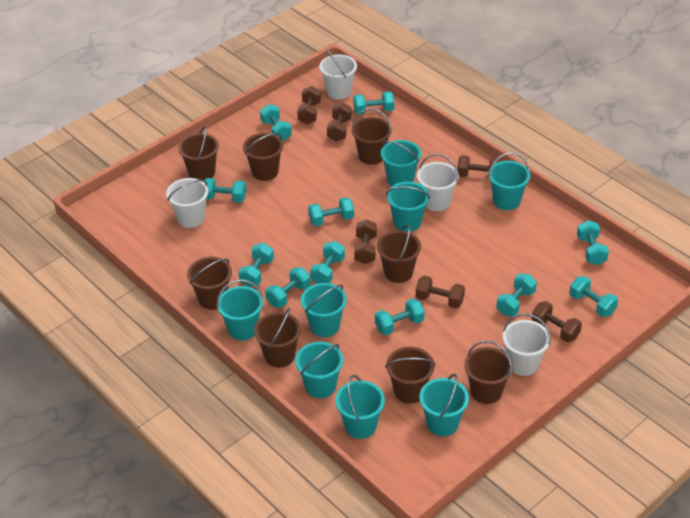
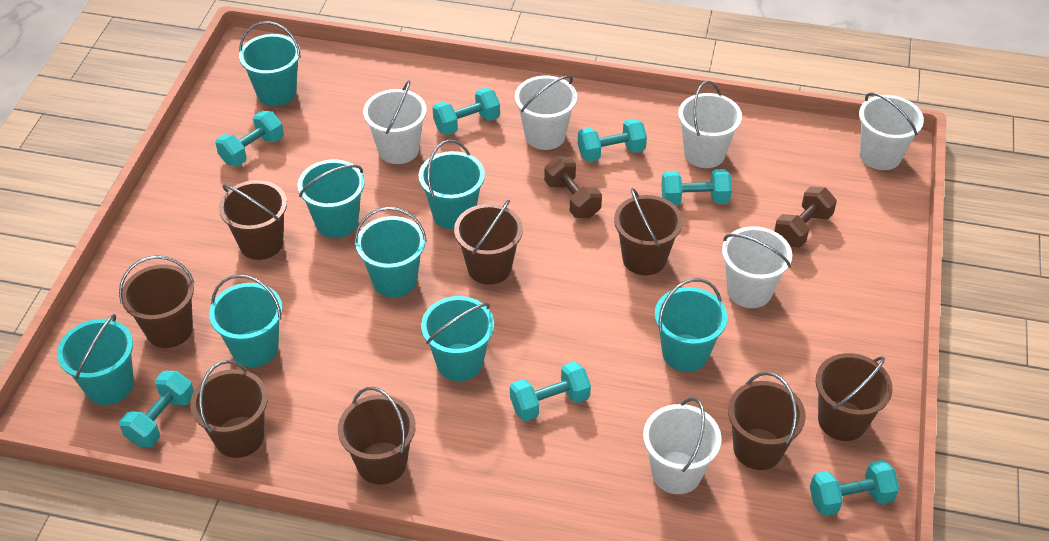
brown dumbbell: [297,86,321,124] [327,102,352,142] [354,219,377,264] [416,276,465,308] [457,155,501,178] [532,301,582,342] = 6 -> [544,156,602,218] [774,187,837,248] = 2
turquoise dumbbell: [204,178,246,203] [239,243,274,287] [260,104,292,141] [266,267,311,308] [308,197,354,226] [310,241,345,284] [353,91,394,114] [375,299,425,335] [496,274,537,316] [569,276,618,317] [577,220,609,265] = 11 -> [119,371,194,447] [215,111,284,166] [433,88,500,135] [510,362,591,421] [578,119,647,162] [661,169,732,205] [810,460,899,516] = 7
white bucket: [166,178,208,228] [319,49,357,99] [417,154,459,211] [503,313,551,376] = 4 -> [363,80,427,164] [515,75,577,150] [643,397,722,494] [678,81,742,168] [722,226,792,308] [859,92,924,170] = 6

